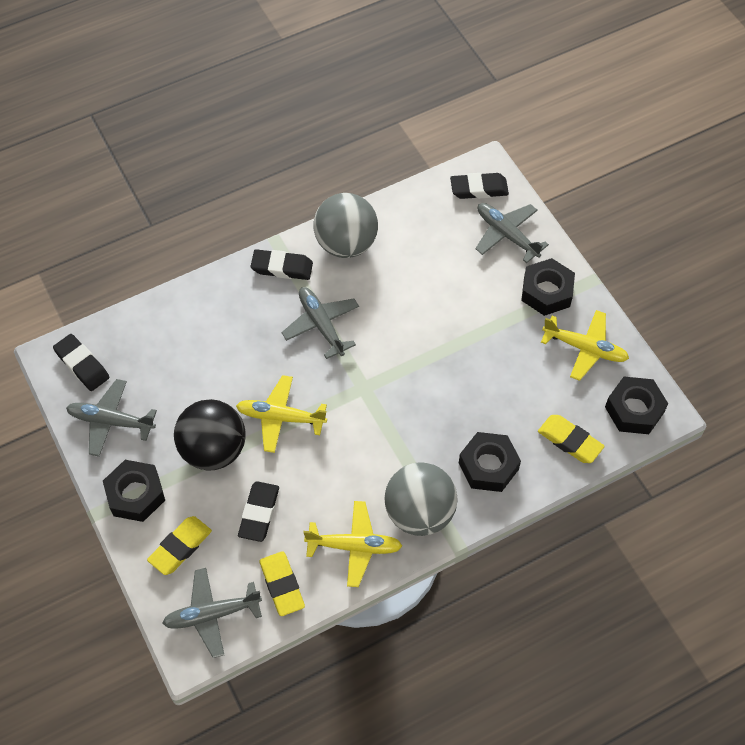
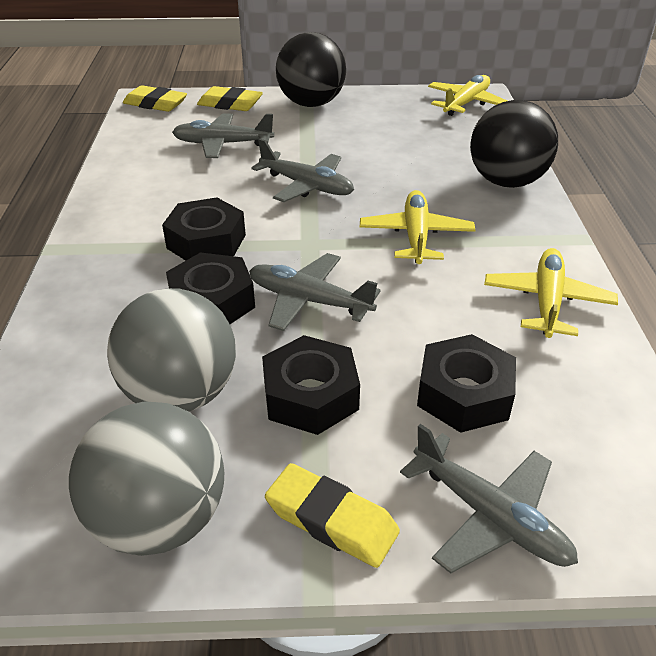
black ball: [174,399,246,471] = 1 -> [276,32,346,107] [470,100,558,188] = 2
black eraser: [53,334,110,391] [238,481,279,542] [251,249,313,280] [450,173,509,199] = 4 -> none = 0

